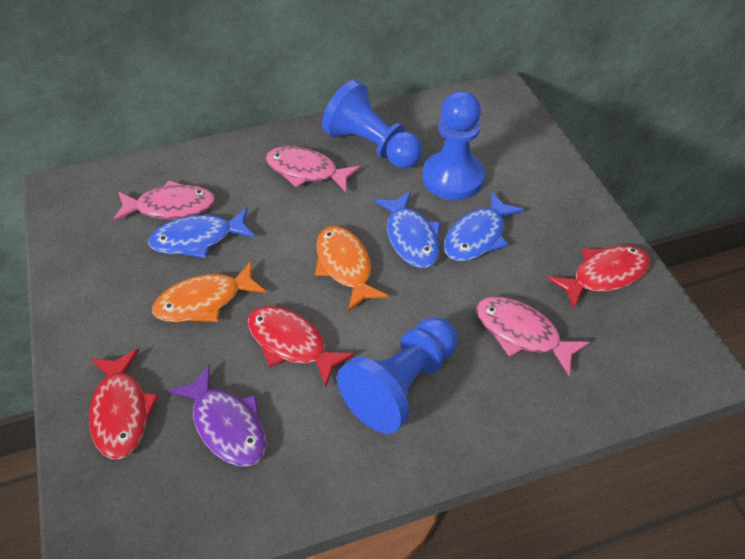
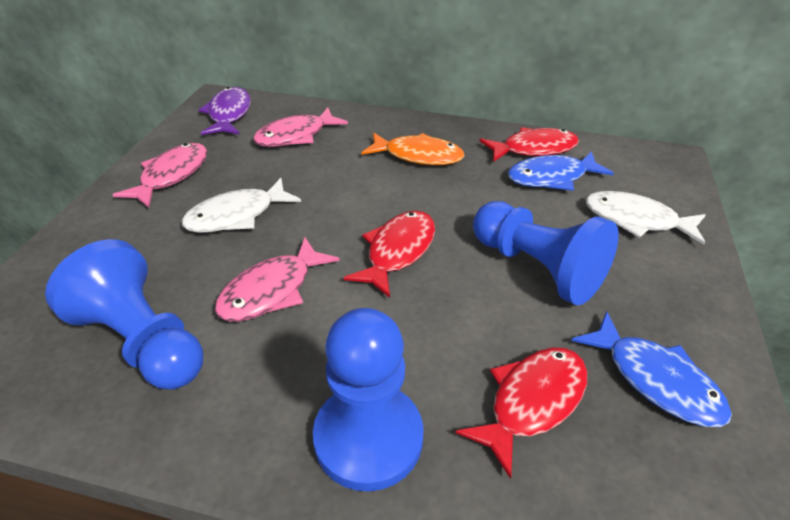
blue fish: [148,208,255,258] [374,191,440,268] [444,191,525,261] = 3 -> [508,151,614,191] [571,311,732,427] = 2
orange fish: [152,261,266,322] [315,226,389,311] = 2 -> [362,132,464,165] = 1
white fish: none = 0 -> [182,178,301,233] [585,191,705,245] = 2

